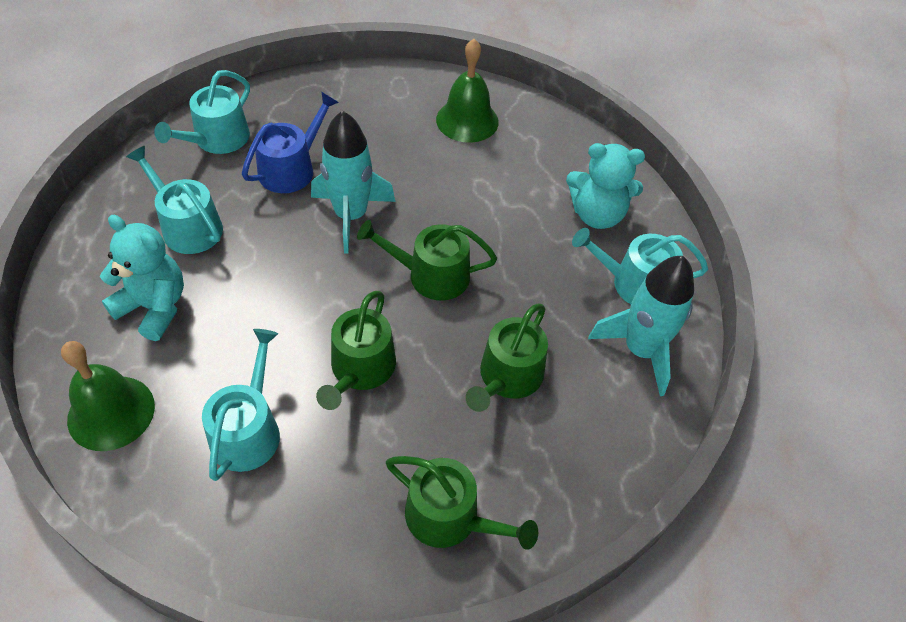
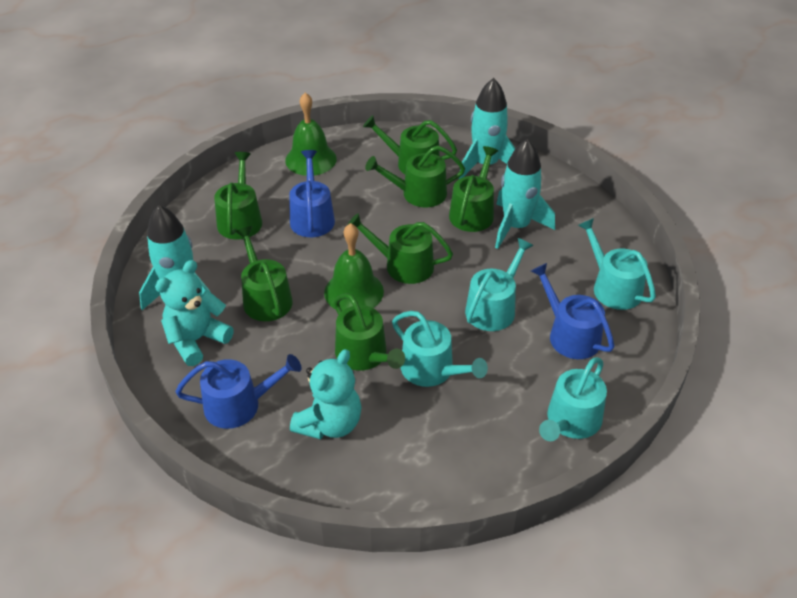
blue watering can: [242,92,339,193] = 1 -> [175,354,302,429] [289,150,335,237] [531,263,614,359] = 3
green watering can: [316,291,396,410] [357,220,497,300] [386,456,538,550] [466,303,548,412] = 4 -> [214,152,262,240] [235,226,293,321] [334,293,405,371] [348,213,453,284] [363,115,457,174] [365,145,465,207] [449,146,498,232] = 7
turquoise rocket: [311,110,395,254] [588,256,694,396] = 2 -> [139,205,210,310] [459,78,516,179] [495,138,555,249] = 3

